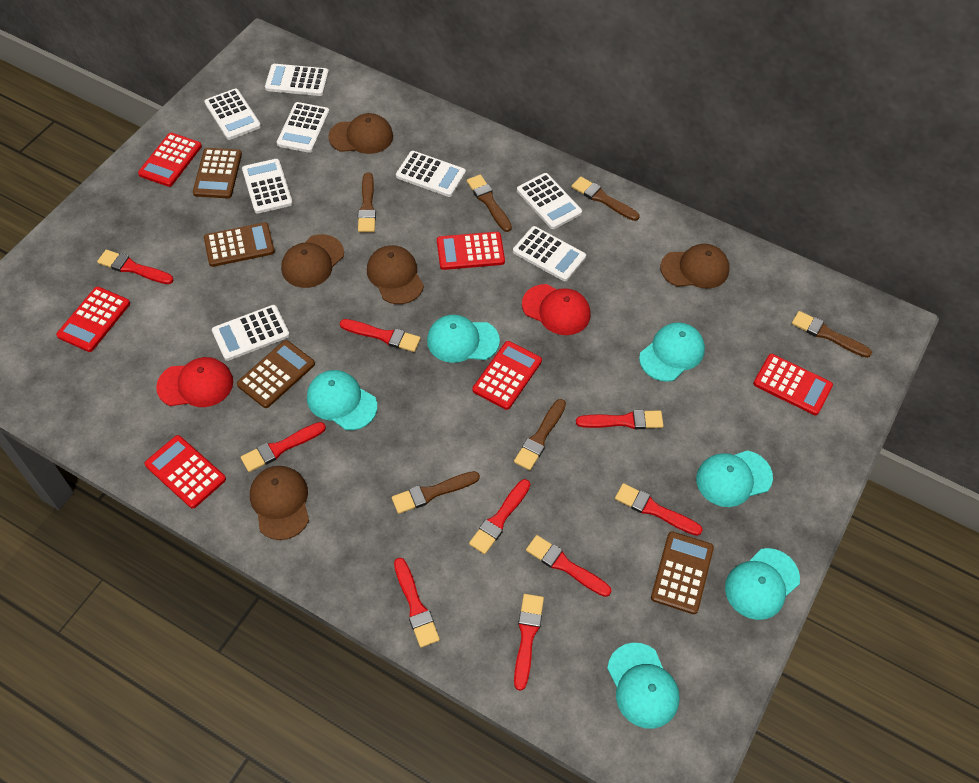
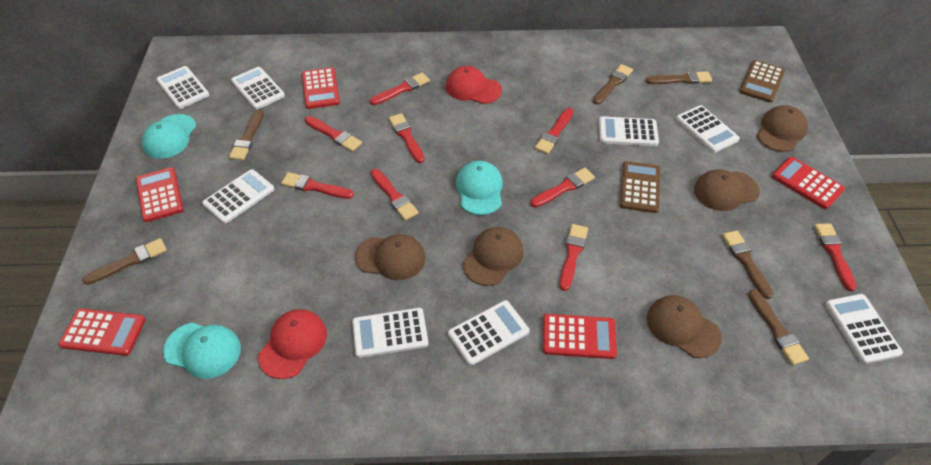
brown calculator: [193,148,242,198] [204,222,275,267] [237,340,315,408] [651,531,714,614] = 4 -> [620,161,660,213] [739,60,785,103] = 2
red calculator: [56,287,130,352] [138,133,202,187] [144,435,226,508] [437,232,505,270] [472,341,542,410] [753,354,833,415] = 6 -> [59,308,146,356] [136,167,184,222] [302,67,340,109] [543,314,617,359] [771,157,845,209] = 5
turquoise cap: [307,370,377,430] [427,315,500,363] [607,643,680,729] [639,322,705,382] [696,451,773,507] [725,548,800,620] = 6 -> [142,114,196,159] [163,323,241,379] [456,161,503,215] = 3

